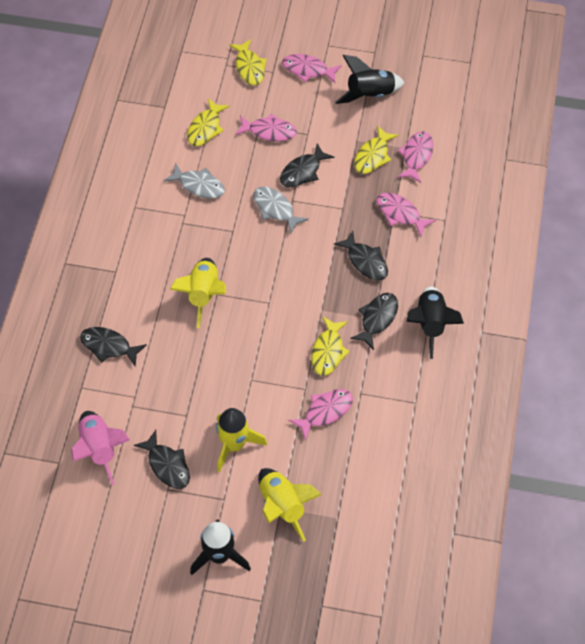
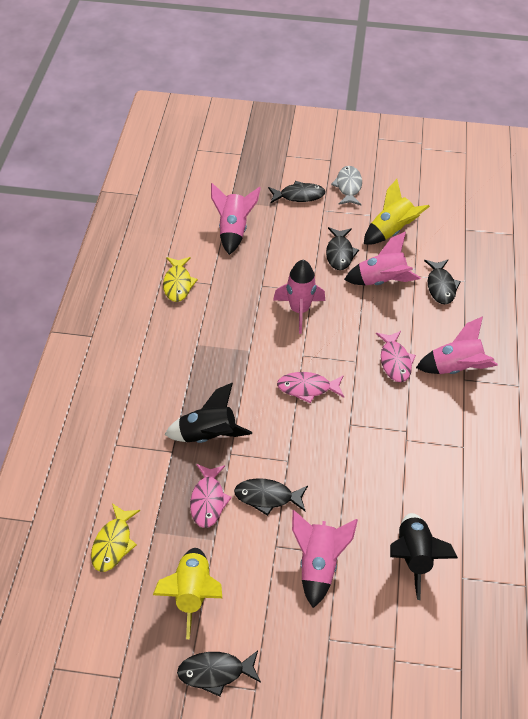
black rocket: [190,520,251,575] [335,55,404,104] [407,287,464,359] = 3 -> [165,383,252,443] [390,513,458,600] = 2
grey fish: [164,163,225,199] [253,187,309,234] = 2 -> [331,166,362,205] = 1
pink fish: [235,114,297,141] [282,54,342,83] [289,389,353,440] [376,193,436,237] [397,131,433,183] = 5 -> [190,464,232,528] [277,372,344,403] [376,331,416,382] = 3
pink rocket: [71,411,130,485] = 1 -> [211,183,261,255] [273,260,325,334] [292,510,358,608] [344,231,421,285] [416,316,498,374] = 5
yellow fish: [187,98,230,146] [229,39,267,85] [311,316,350,376] [354,125,399,174] = 4 -> [91,503,140,572] [163,257,198,302] = 2
yellow rocket: [170,258,226,328] [216,408,267,472] [258,468,322,542] = 3 -> [153,548,222,639] [364,179,430,244] = 2

